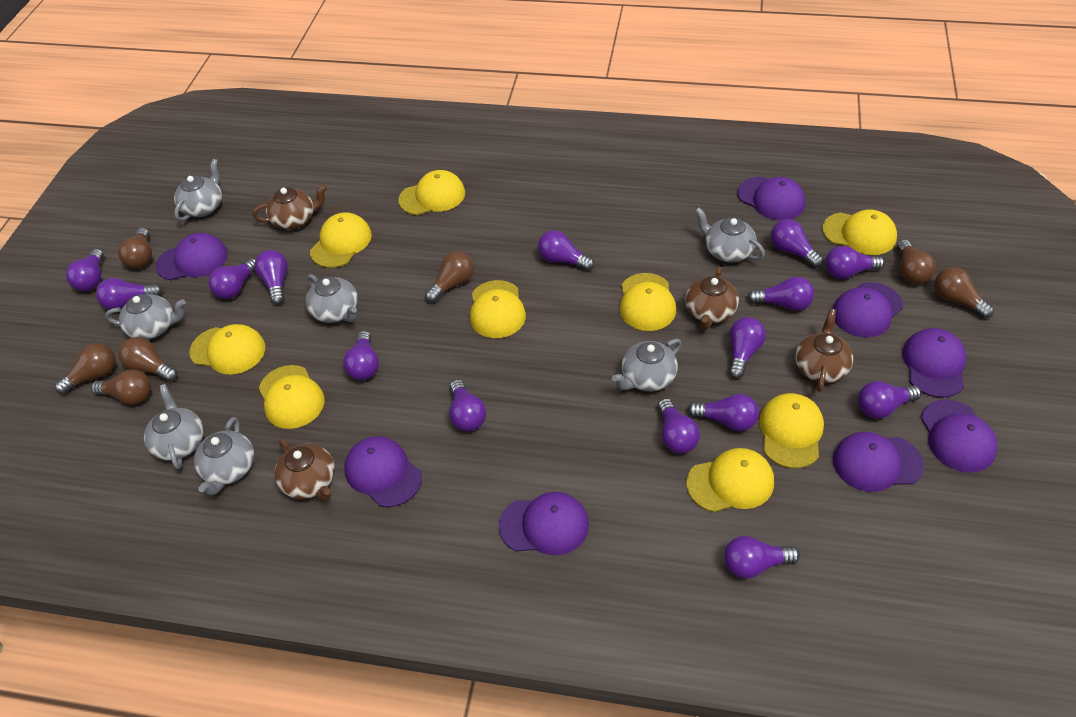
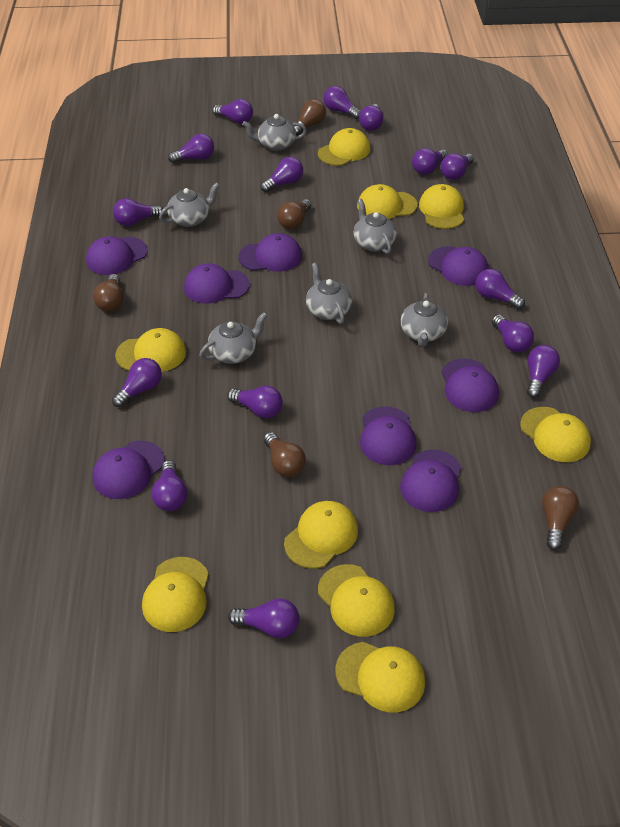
brown light bulb: [55,343,116,394] [91,369,151,405] [118,228,152,269] [119,337,178,382] [425,251,474,302] [897,240,936,284] [934,267,994,319] = 7 -> [93,274,123,311] [264,432,306,477] [277,199,311,229] [294,99,326,135] [542,486,579,550] = 5
brown teapot: [253,184,327,229] [274,439,335,501] [685,267,739,329] [795,309,853,392] = 4 -> none = 0
grey teapot: [105,294,186,340] [144,384,204,469] [174,159,222,221] [194,417,254,495] [306,274,358,323] [612,339,682,392] [695,207,765,262] = 7 -> [159,182,220,227] [199,312,268,364] [242,114,307,151] [306,263,352,324] [353,199,397,254] [401,293,448,347] = 6

